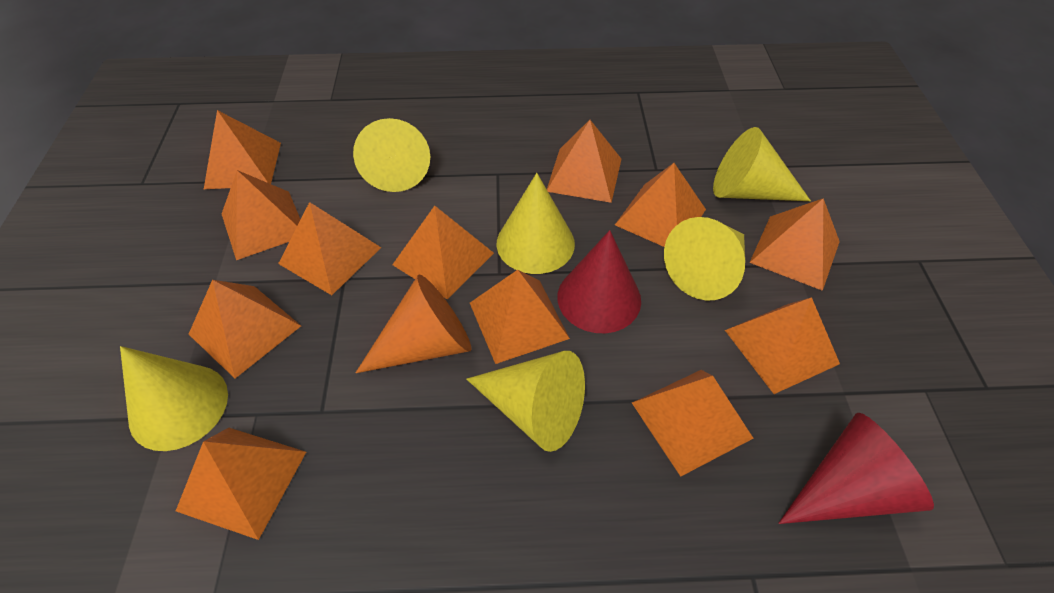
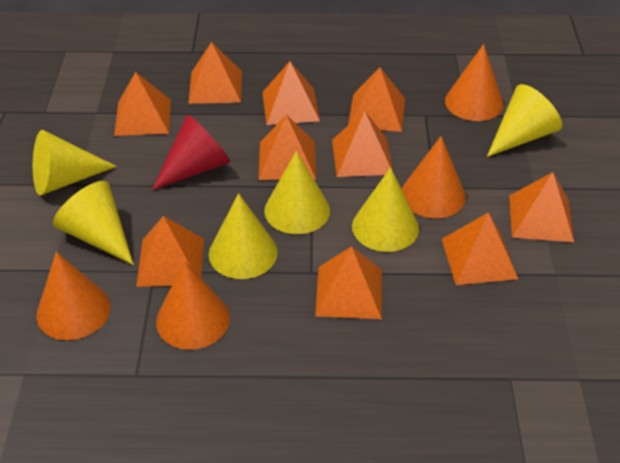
orange cone: [356,274,471,373] = 1 -> [36,252,111,340] [156,261,230,350] [402,136,466,218] [445,44,504,121] = 4
orange pyramid: [176,428,306,540] [189,280,301,378] [204,110,281,189] [222,170,301,260] [278,202,381,295] [392,206,494,300] [470,270,570,364] [547,120,621,203] [615,163,706,247] [632,370,753,477] [725,297,840,394] [750,198,840,291] = 12 -> [114,72,171,136] [136,216,204,287] [188,42,242,104] [259,115,316,180] [262,61,320,125] [315,246,382,319] [332,111,393,177] [348,68,405,132] [442,213,518,285] [509,172,574,242] = 10
red cone: [557,230,641,333] [779,413,934,524] = 2 -> [152,115,230,190] = 1

